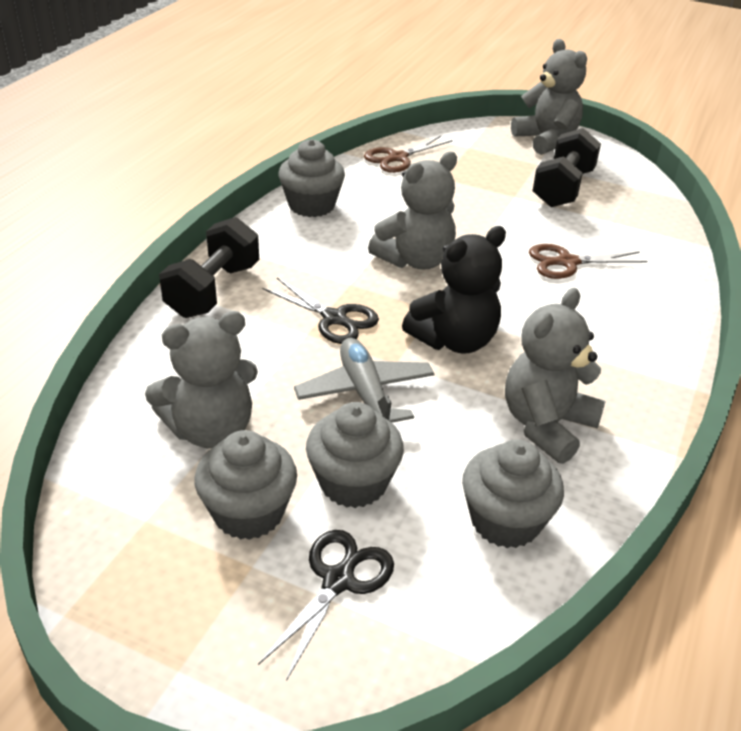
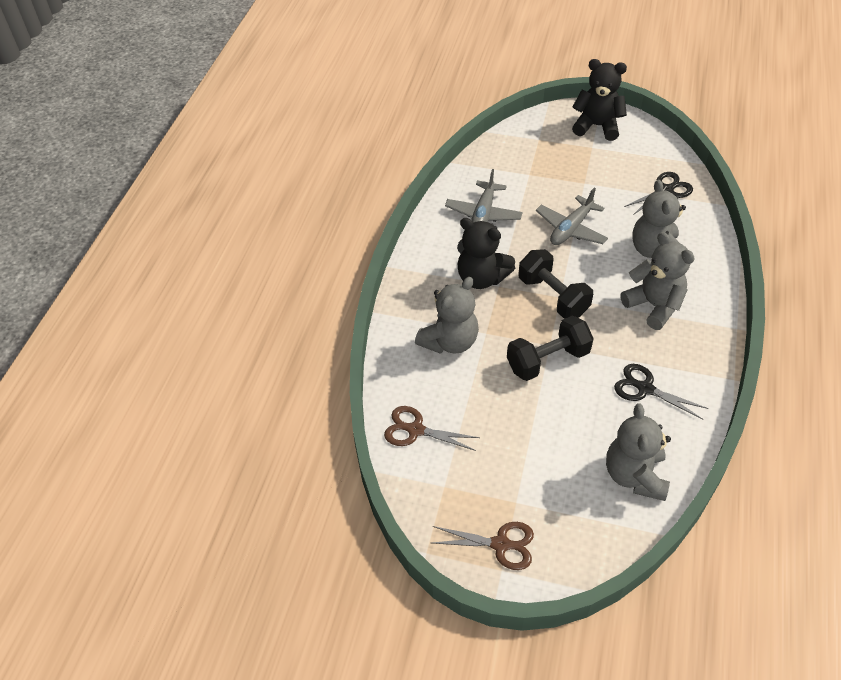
black teddy bear: [402,226,506,354] = 1 -> [457,218,515,289] [572,59,627,141] = 2
grey cupcake: [194,430,297,540] [279,139,345,217] [306,402,404,508] [462,440,564,548] = 4 -> none = 0
grey plane: [294,338,434,423] = 1 -> [445,169,523,223] [536,187,608,245] = 2

